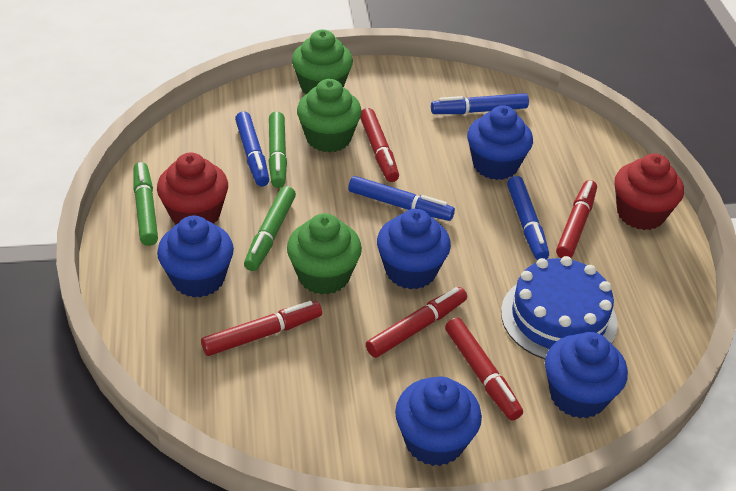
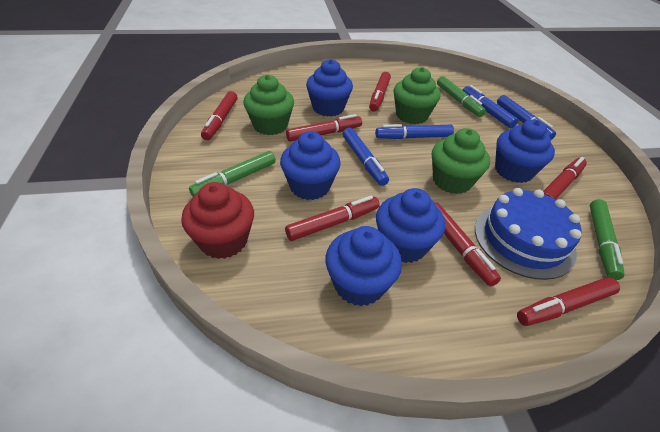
red cupcake: [157,153,228,225] [614,154,684,230] = 2 -> [181,182,254,259] = 1
red marker: [201,301,322,356] [360,108,399,182] [366,287,467,358] [445,318,523,421] [556,180,597,258] = 5 -> [201,91,238,140] [285,196,380,241] [286,114,362,142] [369,72,391,112] [434,202,501,287] [517,277,620,326] [543,157,587,199] = 7

